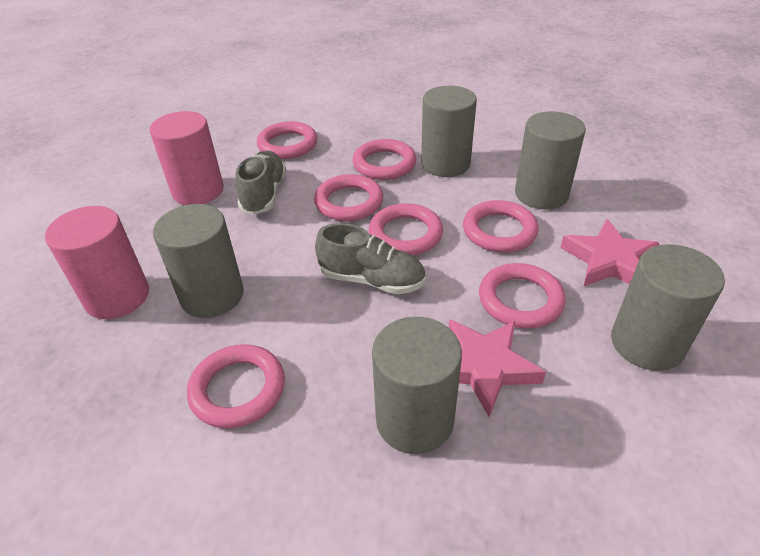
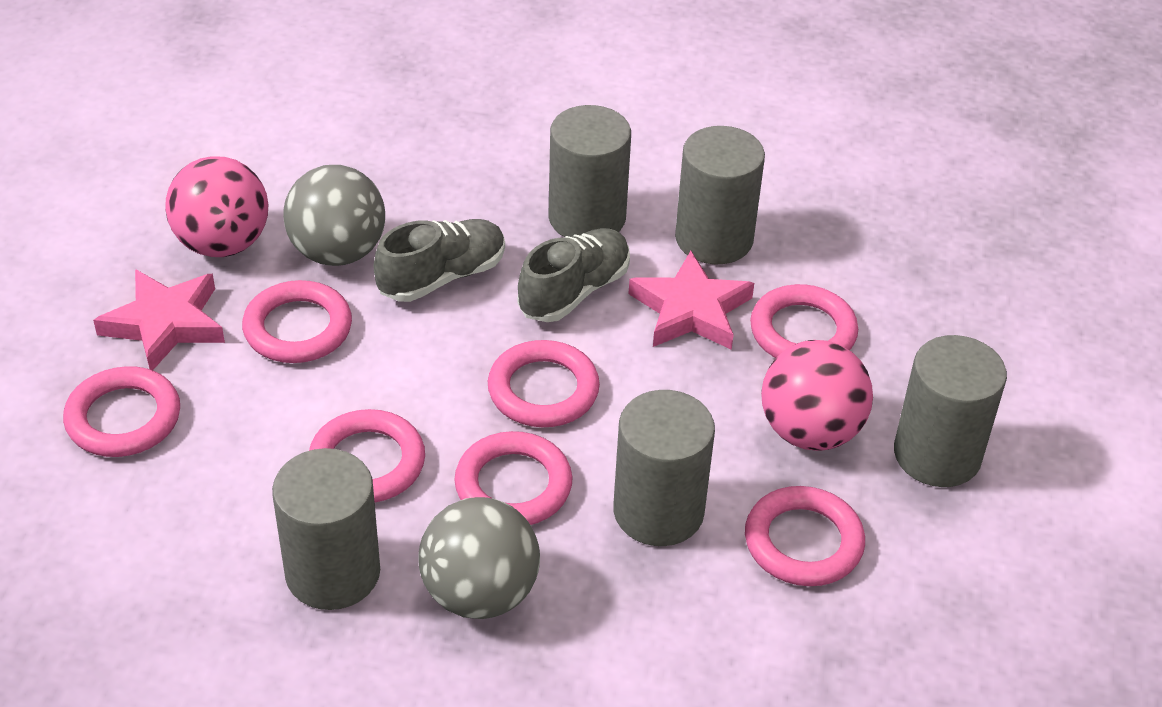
grey ball: none = 0 -> [283,165,385,266] [418,497,540,619] = 2
pink ball: none = 0 -> [165,156,268,257] [761,340,873,451] = 2
pink cylinder: [45,206,149,319] [150,111,224,205] = 2 -> none = 0

